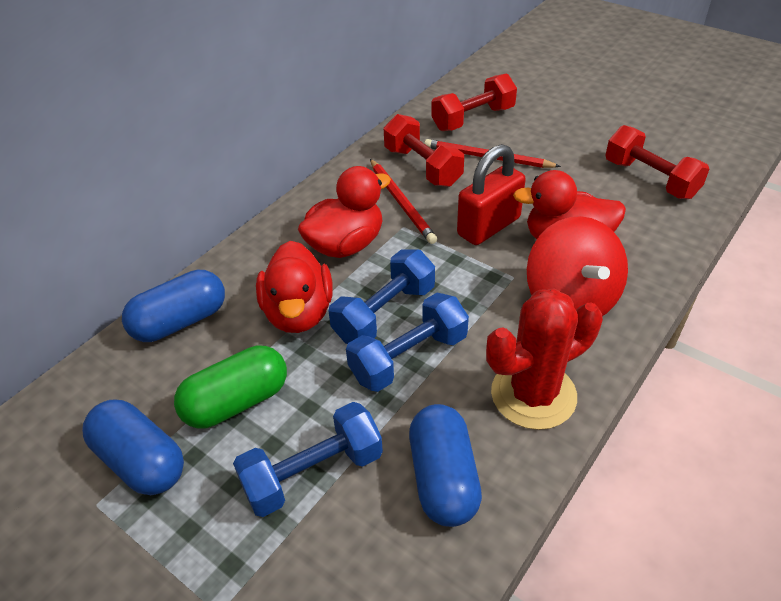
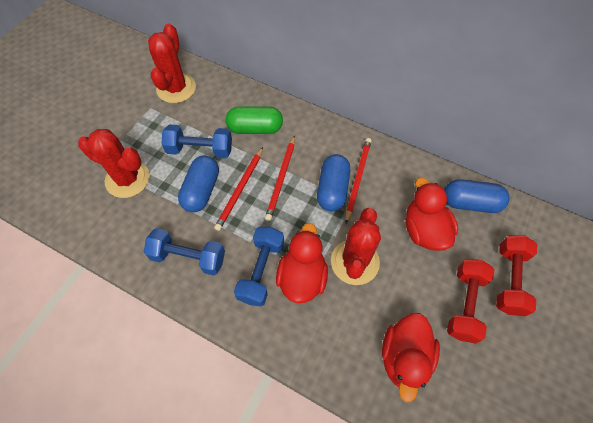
red cactus: [486,288,603,430] = 1 -> [78,129,150,198] [148,24,196,103] [331,208,381,285] = 3
red dumbbell: [384,114,464,187] [431,73,517,131] [605,125,709,199] = 3 -> [447,259,494,344] [496,235,537,316] = 2
red padlock: [457,144,526,245] = 1 -> none = 0
red pencil: [370,159,437,244] [424,139,561,168] = 2 -> [214,147,263,231] [265,135,295,221] [345,138,371,223] = 3
red spinning top: [527,216,628,316] = 1 -> none = 0

